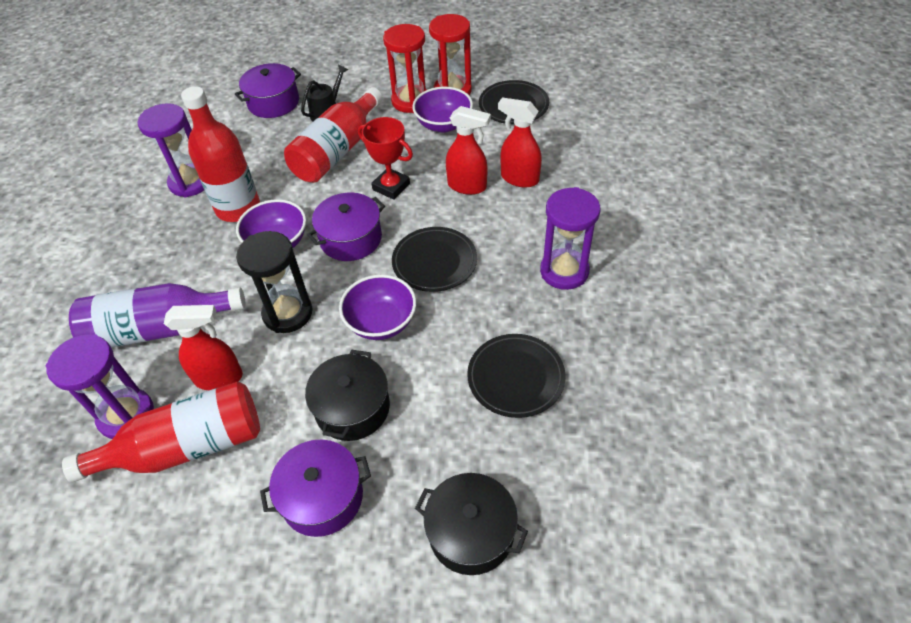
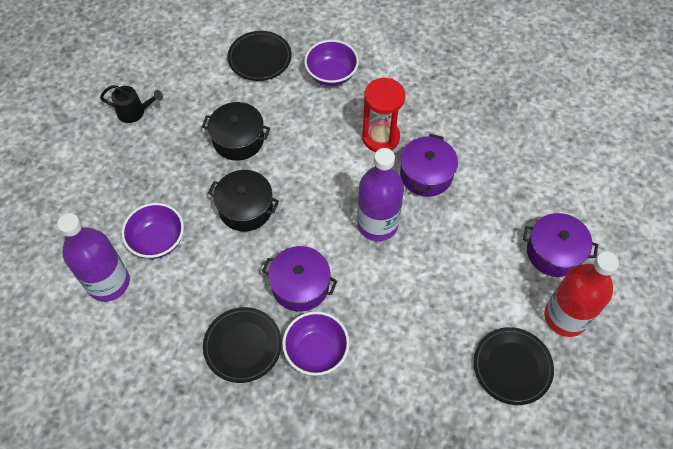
black hourglass: [236,231,313,333] = 1 -> none = 0
purple bottle: [69,283,246,348] = 1 -> [57,213,130,302] [357,148,404,241] = 2
purple hourglass: [46,334,154,439] [138,103,204,197] [540,187,600,290] = 3 -> none = 0
red bottle: [62,382,260,483] [181,86,260,222] [284,87,383,183] = 3 -> [544,251,619,337] = 1
red hourglass: [383,24,427,113] [429,14,471,95] = 2 -> [362,78,405,152] = 1
red spray bottle: [164,305,243,390] [446,106,491,195] [498,97,542,188] = 3 -> none = 0
red trophy: [358,117,413,200] = 1 -> none = 0

